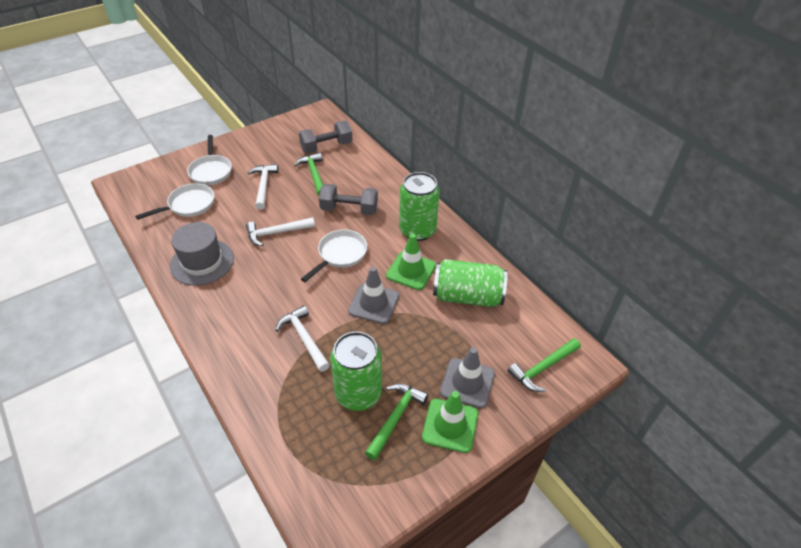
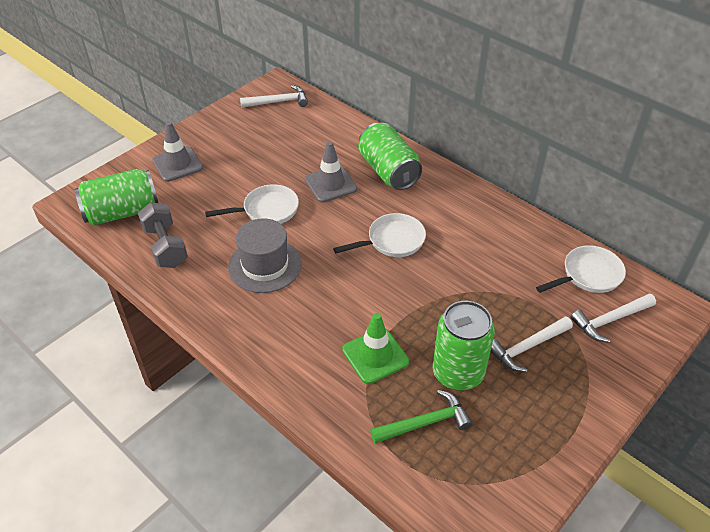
green hammer: [294,153,323,196] [365,383,428,460] [508,338,581,392] = 3 -> [370,390,472,443] = 1
green traffic cone: [386,234,436,290] [422,391,478,453] = 2 -> [342,313,409,384] = 1
grey dumbbell: [299,121,353,154] [319,184,378,215] = 2 -> [138,202,188,268] = 1

